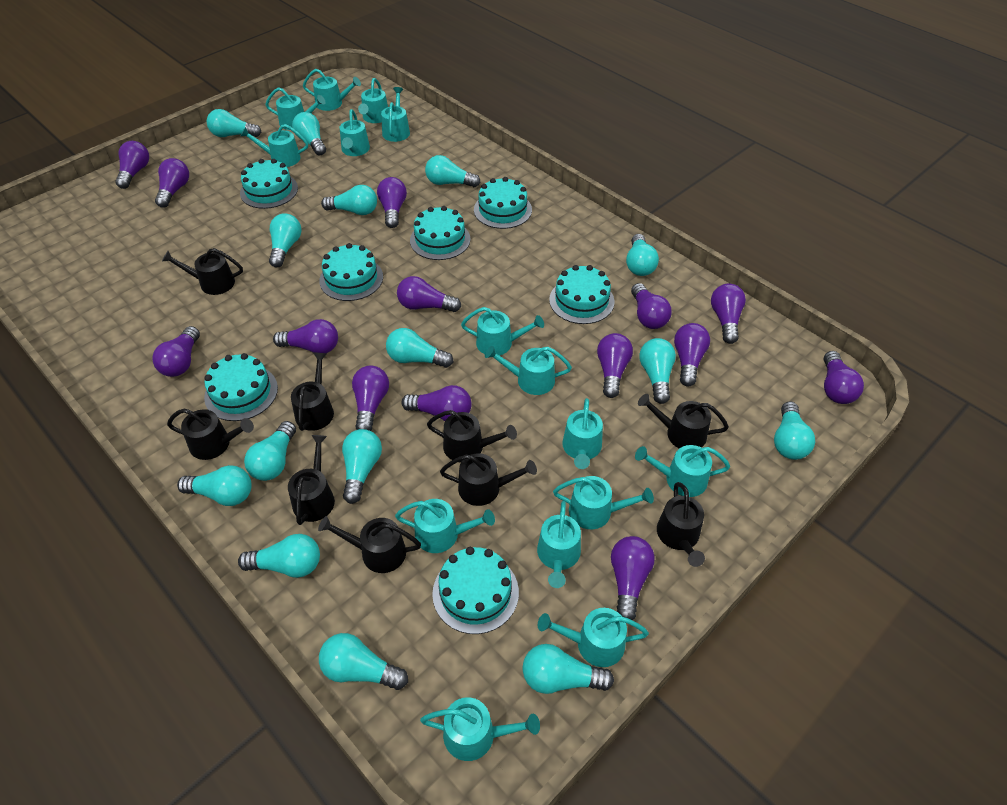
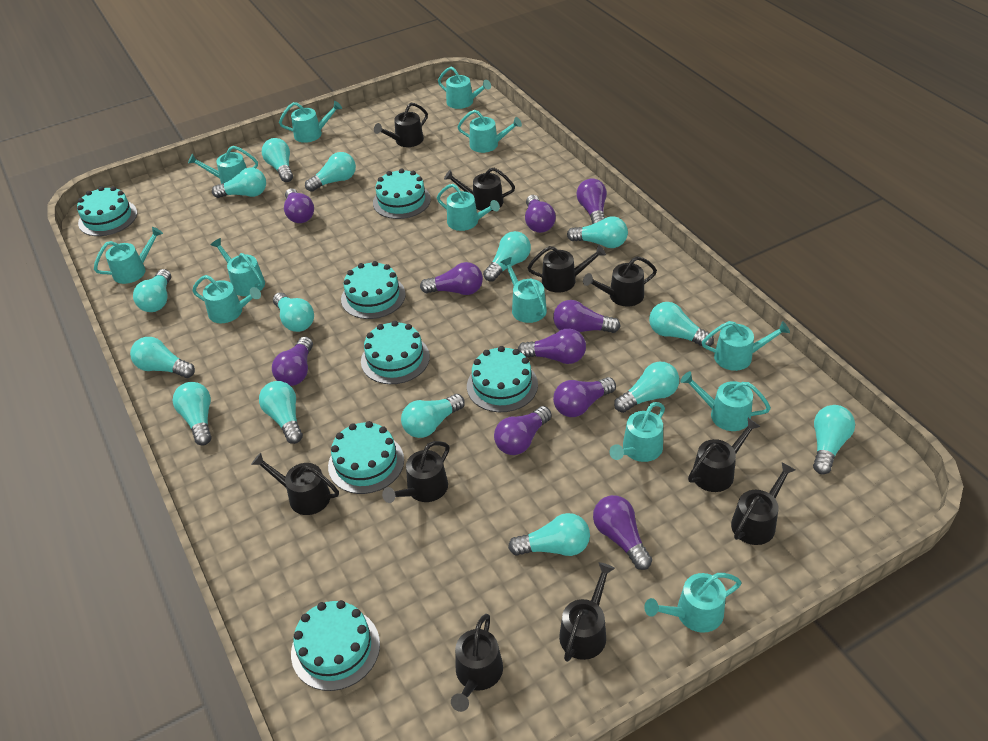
black watering can: [162,248,243,295] [167,408,254,460] [288,435,335,525] [291,352,334,431] [318,516,421,573] [427,410,517,462] [440,453,537,506] [638,394,729,449] [657,482,705,567] = 9 -> [251,453,339,515] [374,103,428,147] [382,441,450,503] [444,168,515,211] [451,614,503,712] [528,245,606,293] [559,562,615,662] [583,256,657,307] [688,418,760,492] [731,462,795,545] = 10
purple light bulb: [115,141,149,189] [152,326,200,377] [155,158,189,208] [273,319,338,353] [352,366,389,431] [377,177,407,228] [397,276,461,312] [401,385,472,421] [597,333,633,398] [611,536,655,620] [631,283,672,329] [674,323,710,387] [711,283,746,344] [824,351,864,404] = 14 -> [272,337,313,386] [284,188,314,223] [420,262,483,295] [494,406,552,455] [518,329,586,364] [525,195,556,233] [553,300,621,333] [553,377,616,417] [576,178,607,224] [593,495,652,570] = 10
turquoise watering can: [240,124,308,167] [265,87,326,130] [303,69,361,111] [340,109,370,156] [358,78,388,123] [381,87,410,142] [395,499,495,553] [420,697,540,761] [461,307,544,356] [485,346,572,395] [537,501,581,588] [538,608,649,667] [553,476,654,529] [562,398,603,469] [635,445,730,497] = 15 -> [94,227,163,284] [188,146,258,184] [192,275,261,323] [211,238,265,296] [279,101,342,143] [437,184,500,231] [438,67,491,109] [457,110,522,153] [500,257,547,323] [609,402,665,462] [644,573,742,633] [680,371,771,431] [702,321,790,371] = 13

